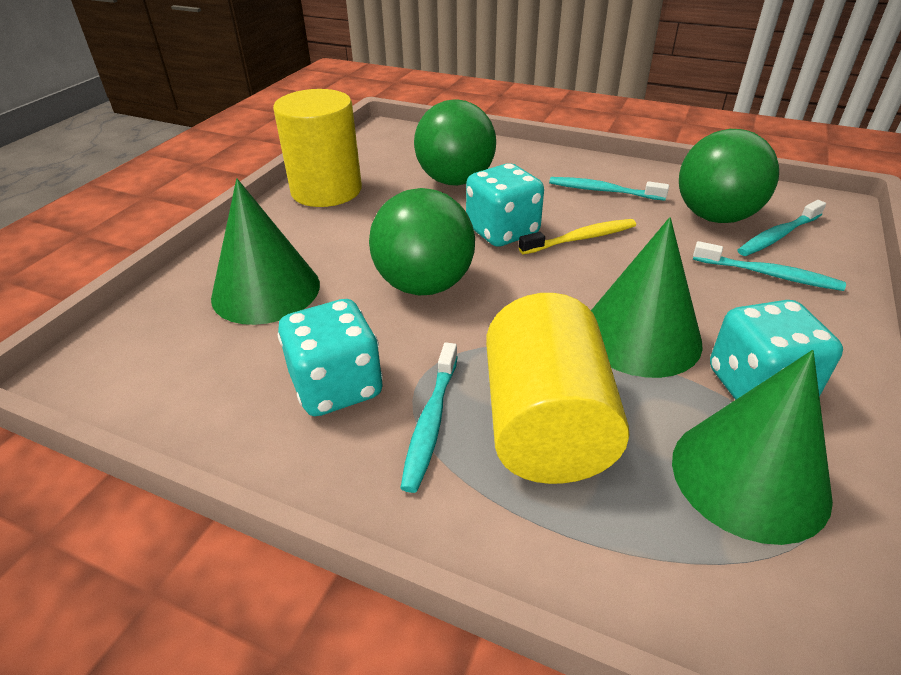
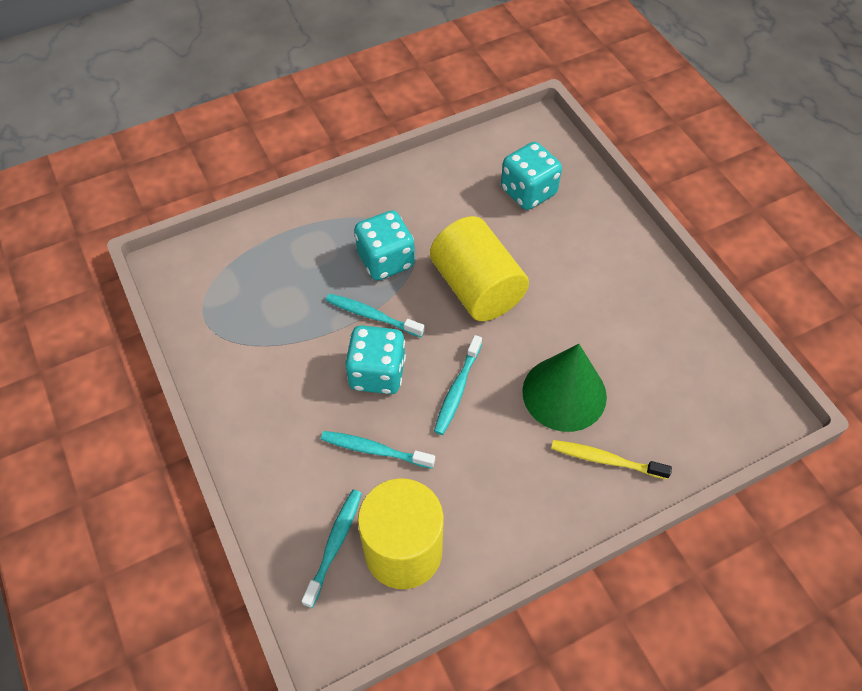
green ball: [369,188,475,295] [414,100,496,186] [679,129,779,223] = 3 -> none = 0
green cone: [211,178,320,325] [591,217,703,378] [672,350,833,545] = 3 -> [522,344,607,432] = 1

